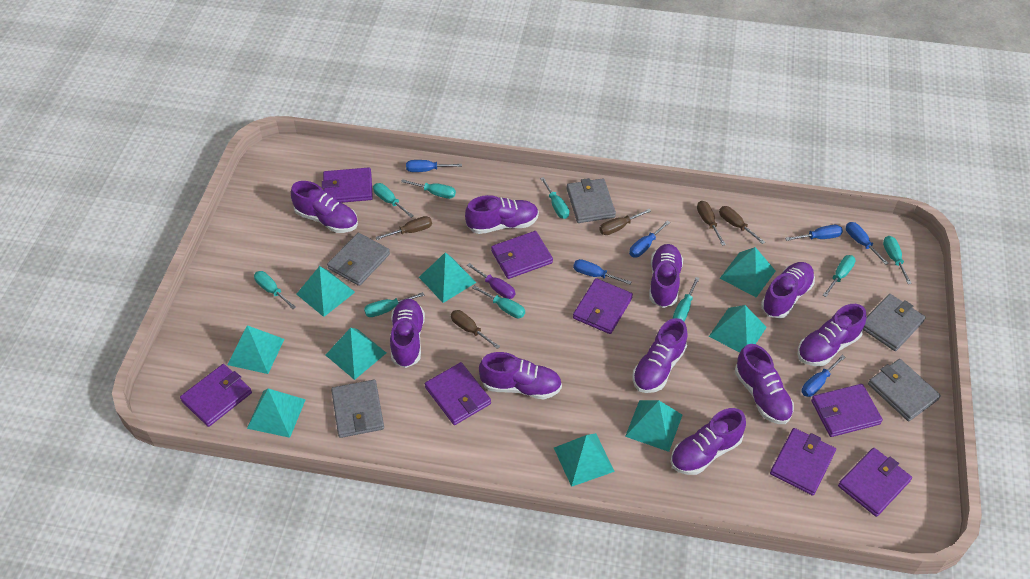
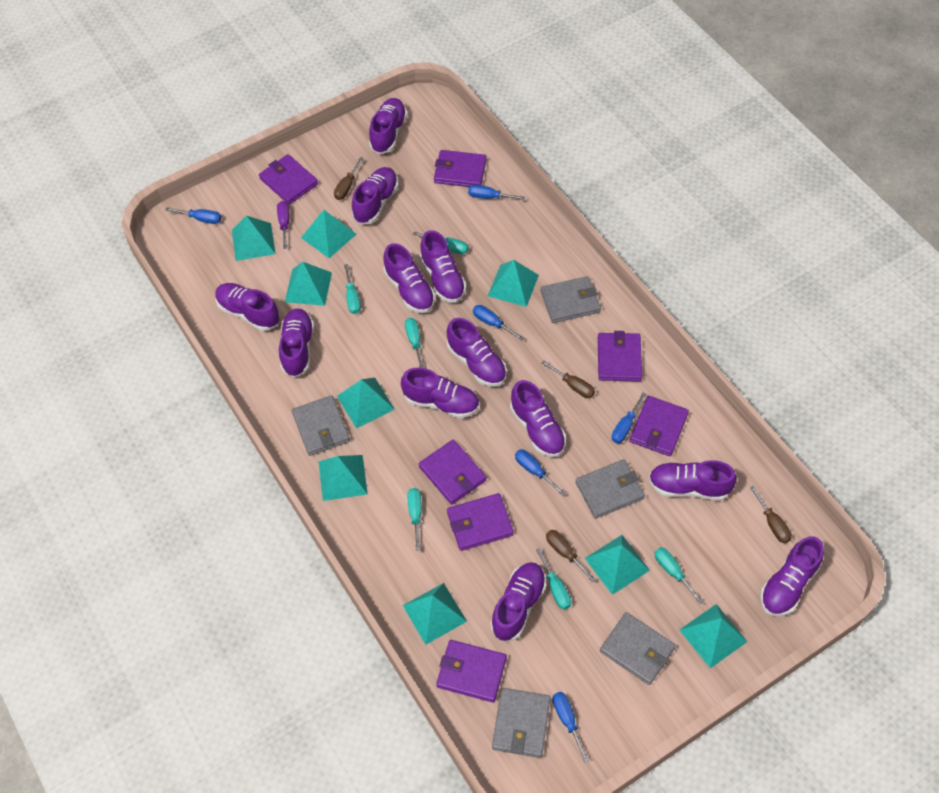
brown screwdriver: [375,216,432,240] [451,310,500,349] [599,209,651,235] [697,201,726,246] [719,206,765,244] = 5 -> [334,157,364,200] [542,360,595,398] [546,530,596,582] [750,486,792,543] = 4
purple shoe: [291,181,358,233] [390,299,425,368] [465,195,539,234] [479,352,562,400] [632,318,688,393] [649,244,683,308] [671,408,746,475] [735,344,794,424] [761,262,815,318] [798,304,866,366] = 10 -> [215,283,280,331] [279,308,314,377] [352,167,398,224] [369,98,407,154] [383,243,435,313] [401,367,479,418] [420,230,466,303] [447,318,507,387] [490,562,546,641] [510,380,566,457] [649,460,737,501] [760,536,824,616] = 12
purple wallet: [180,364,252,427] [322,167,373,203] [425,362,491,425] [491,231,553,279] [573,278,633,334] [770,428,836,496] [811,384,883,437] [838,448,912,517] = 8 -> [259,154,318,204] [419,440,487,505] [434,150,486,187] [436,640,507,703] [447,493,514,551] [598,331,642,381] [630,396,689,456] = 7
turquoise screwdriver: [254,271,296,309] [364,292,424,317] [373,183,414,218] [401,179,456,199] [472,285,525,318] [540,177,569,219] [673,277,700,321] [823,255,856,297] [883,236,912,284] = 9 -> [344,264,361,314] [405,318,424,368] [407,488,422,551] [413,231,469,254] [536,548,571,610] [655,547,704,604] = 6

